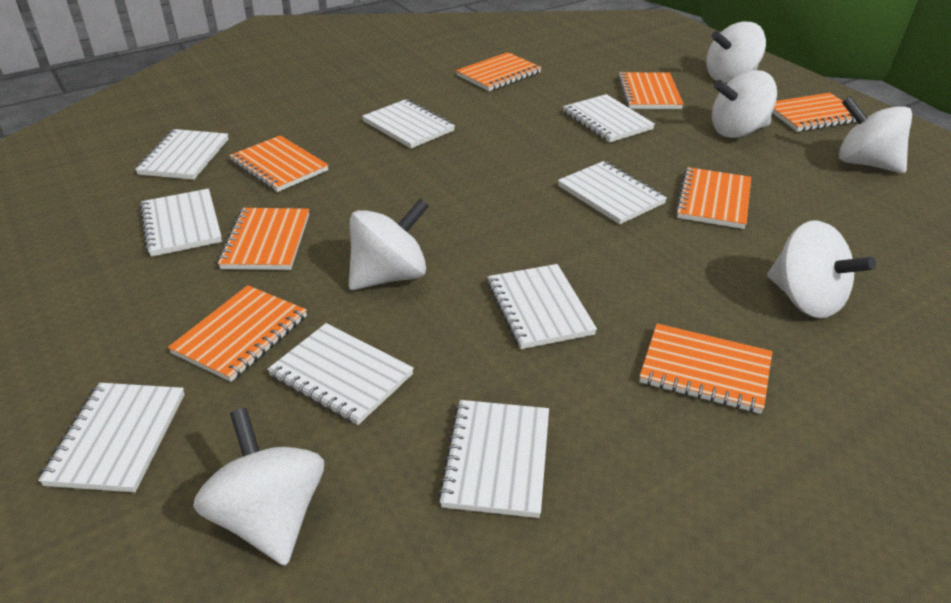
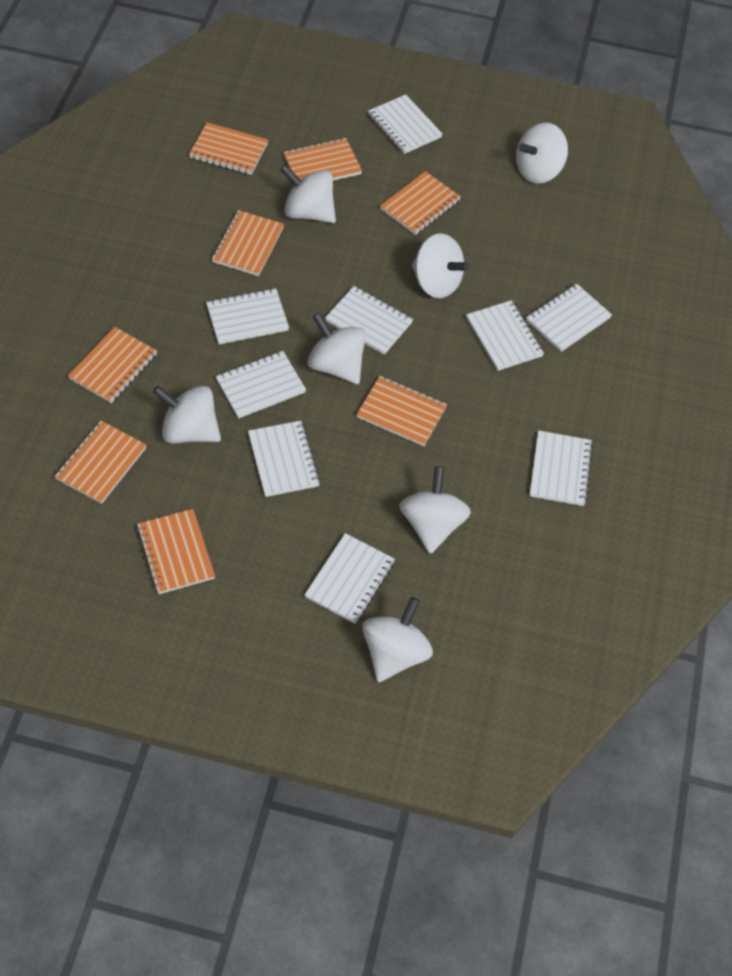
white spinning top: [193,408,324,566] [349,199,429,290] [706,22,766,83] [712,70,777,138] [767,220,876,318] [839,96,912,173] = 6 -> [153,386,221,444] [280,165,336,223] [307,312,366,384] [362,597,433,682] [399,466,471,554] [412,233,470,298] [516,122,568,184] = 7

